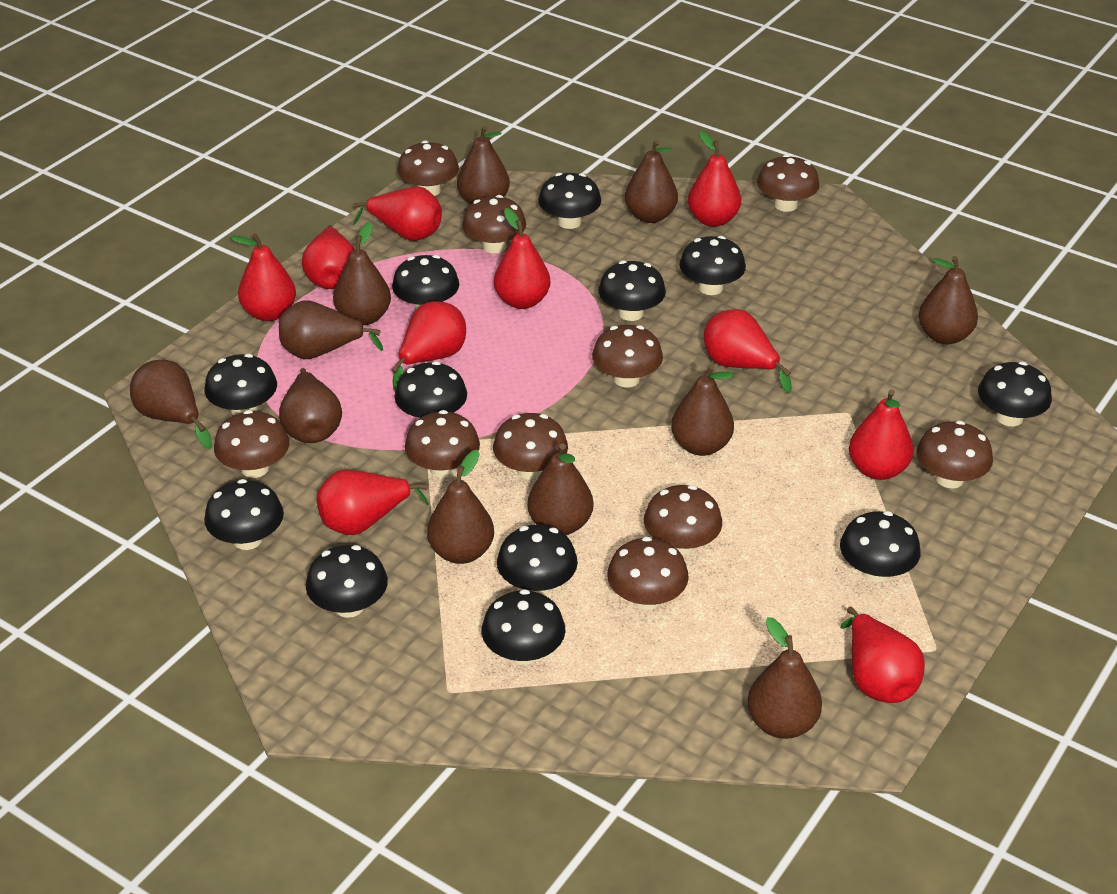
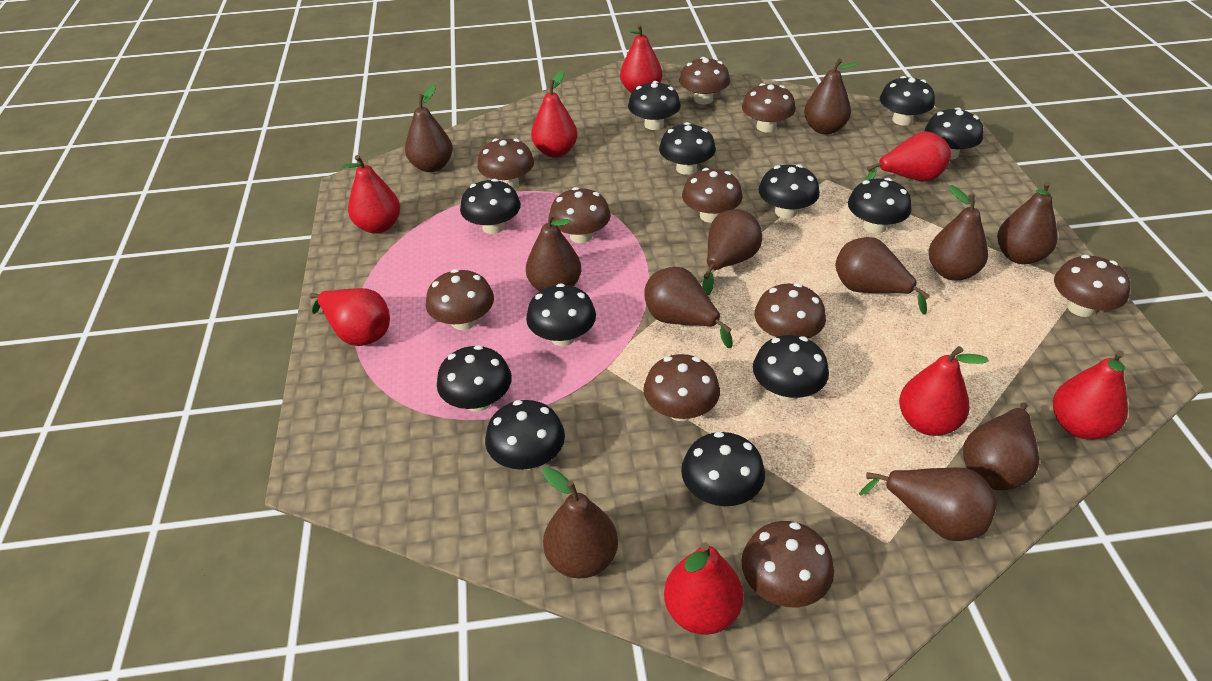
red pear: [230,233,296,321] [302,225,355,289] [317,470,429,535] [353,186,442,241] [391,301,466,391] [494,208,550,309] [688,131,741,227] [704,309,792,393] [840,607,925,703] [849,389,914,480] = 10 -> [310,288,390,346] [342,155,400,234] [531,70,578,158] [620,24,662,93] [664,542,743,635] [865,131,951,182] [899,346,989,436] [1053,350,1128,439] = 8

